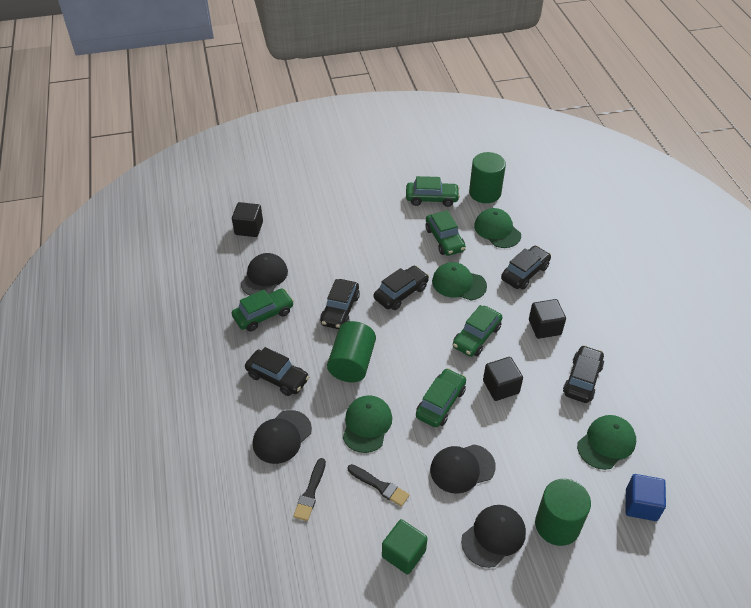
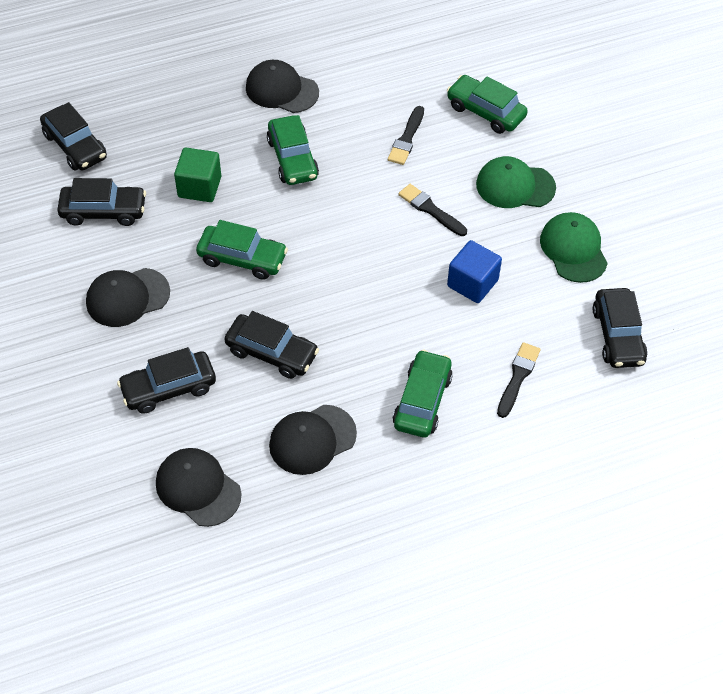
black brush: [293,458,326,521] [348,464,410,507] = 2 -> [388,106,424,165] [398,184,467,236] [497,342,541,418] = 3
black cube: [232,202,263,237] [483,357,523,401] [529,299,566,339] = 3 -> none = 0
green cap: [343,395,392,453] [432,262,487,300] [474,208,521,248] [577,415,636,470] = 4 -> [476,156,556,208] [540,212,608,283] = 2
green car: [232,288,294,331] [406,176,460,207] [416,368,466,427] [426,210,466,256] [453,305,502,357] = 5 -> [196,220,288,280] [267,115,319,185] [393,350,453,437] [447,75,528,134] = 4
green cylinder: [327,321,376,382] [469,152,506,203] [535,479,591,546] = 3 -> none = 0

